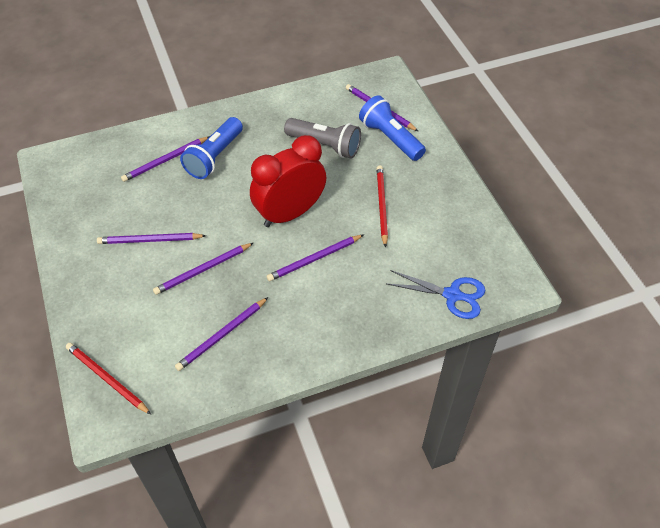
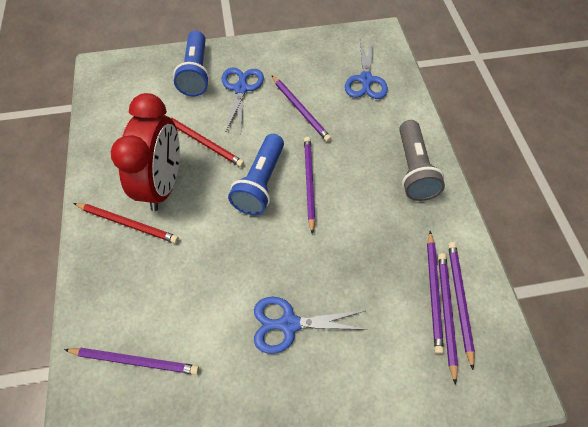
blue scissors: [387,270,486,319] = 1 -> [222,68,264,133] [254,297,368,354] [345,39,388,99] = 3

